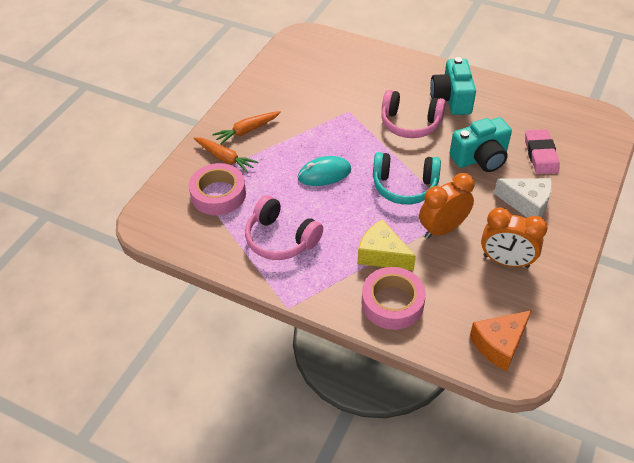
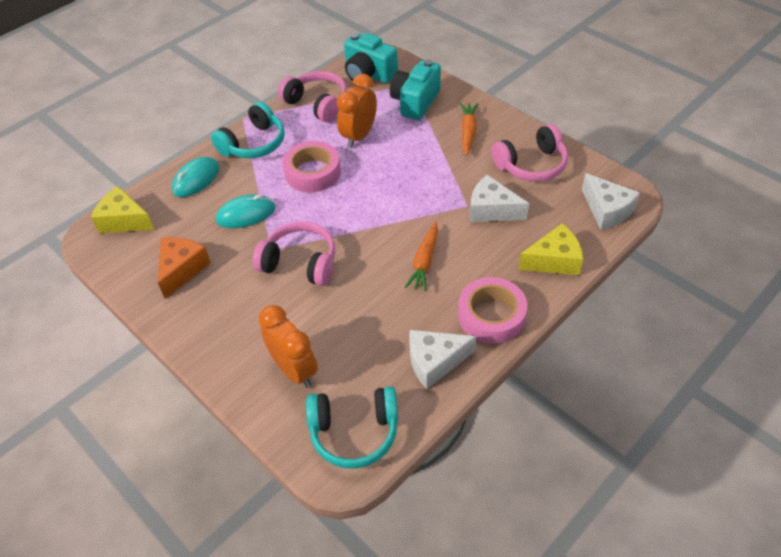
pink eraser: [525,129,559,174] = 1 -> none = 0
pink headphones: [245,195,323,260] [381,90,446,138] = 2 -> [252,222,335,286] [278,71,347,122] [491,124,568,182] = 3
turquoise headphones: [373,152,441,205] = 1 -> [211,102,285,158] [306,386,398,469] = 2
turquoise mouse: [298,156,351,186] = 1 -> [172,157,219,197] [216,194,275,228] = 2
white cheese: [494,178,552,218] = 1 -> [409,330,476,389] [470,175,529,222] [582,173,640,230] = 3
yellow cheese: [358,219,416,271] = 1 -> [91,186,155,233] [518,223,583,275] = 2

